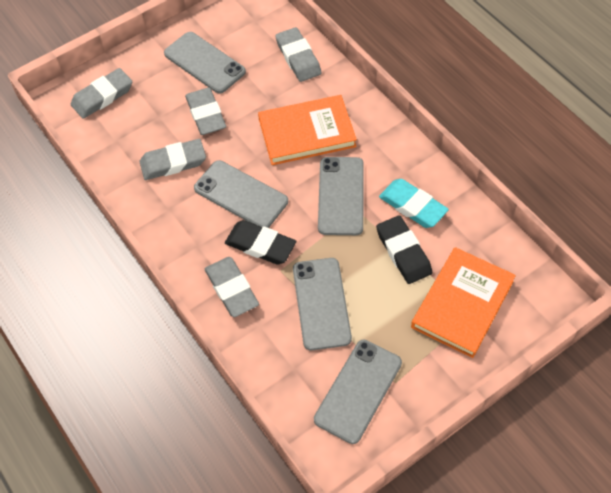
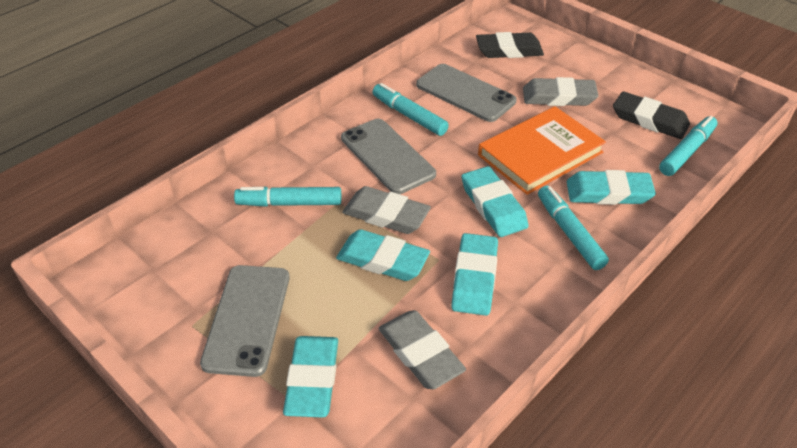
grey eraser: [71,68,132,119] [140,139,206,180] [185,88,226,135] [205,257,259,317] [275,27,322,82] = 5 -> [342,186,431,234] [378,310,466,389] [523,77,599,106] = 3
grey phone: [164,32,246,93] [194,160,288,228] [293,258,352,350] [314,340,402,444] [318,157,364,235] = 5 -> [200,265,289,377] [341,119,436,194] [416,64,517,122] = 3
orange book: [258,95,357,165] [411,247,516,358] = 2 -> [478,106,606,195] = 1
turquoise eraser: [379,179,449,228] = 1 -> [283,336,338,418] [336,229,430,281] [451,233,498,316] [461,166,529,237] [567,170,656,205] = 5
turquoise marker: none = 0 -> [234,187,341,207] [373,83,449,136] [538,186,609,270] [659,116,718,176] = 4

